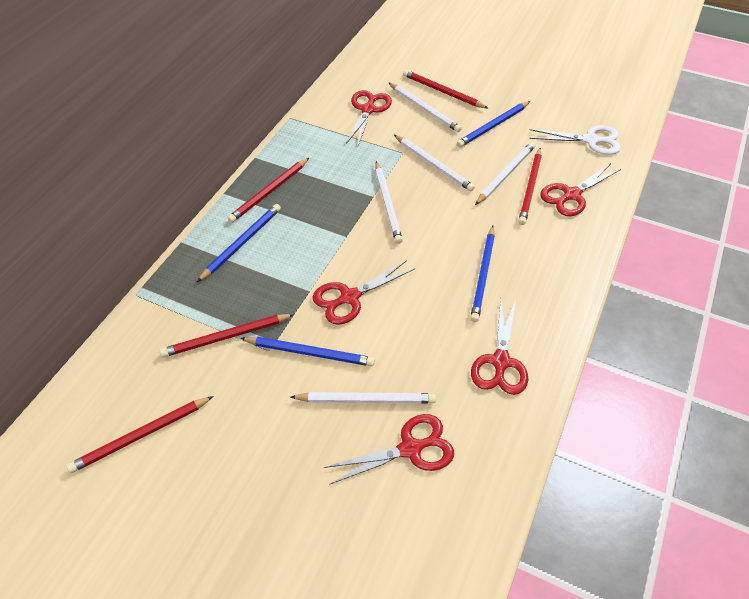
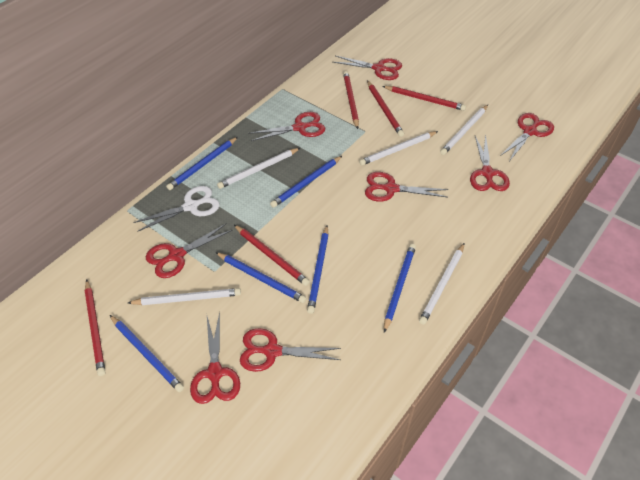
blue pencil: [197,204,281,282] [240,337,375,366] [457,101,530,147] [470,226,495,322] = 4 -> [110,315,184,392] [166,137,238,190] [215,252,306,303] [270,156,342,208] [307,225,329,314] [384,244,416,333] = 6
red scissors: [313,260,415,325] [324,414,454,485] [346,90,392,146] [471,299,528,395] [540,163,621,216] = 5 -> [146,223,233,278] [190,312,240,404] [240,328,341,372] [248,112,325,141] [333,56,402,80] [365,172,448,202] [470,134,510,191] [500,113,554,160] = 8

